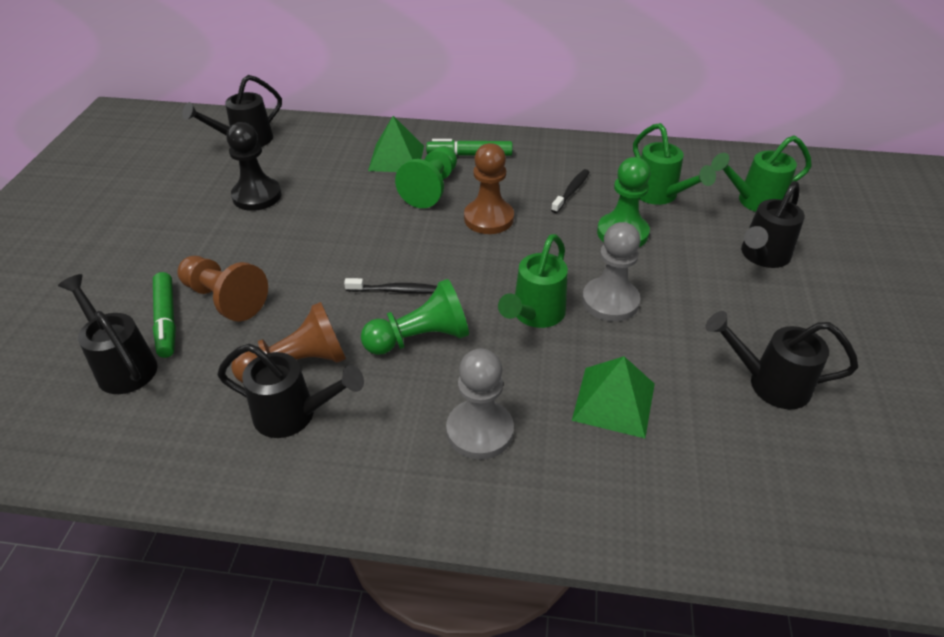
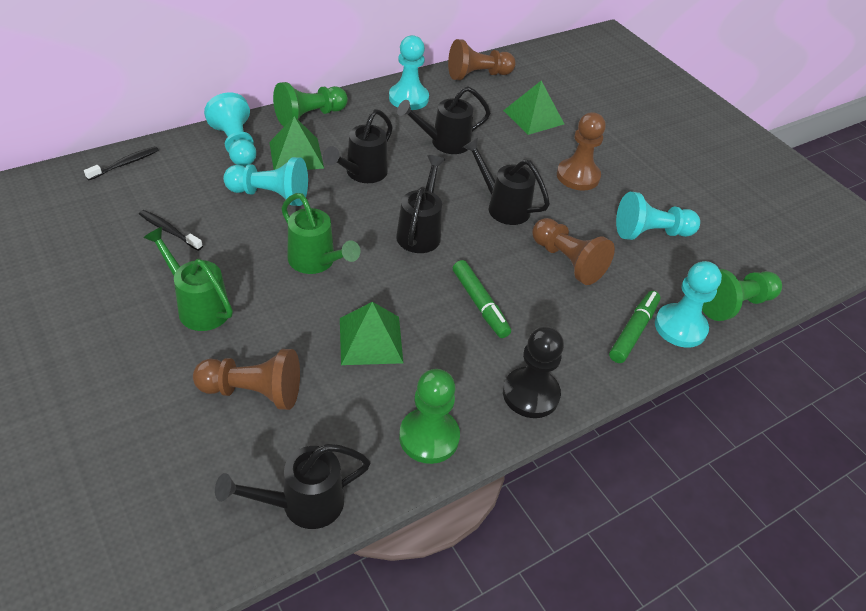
brown pawn: [178,256,268,321] [231,302,346,383] [464,143,514,234] = 3 -> [193,349,300,410] [448,39,516,80] [532,218,615,285] [557,112,606,191] = 4
green pyramid: [368,116,424,172] [572,356,655,438] = 2 -> [269,116,324,170] [340,302,403,365] [503,81,564,135] = 3
green watering can: [498,234,568,328] [633,123,716,205] [711,135,812,212] = 3 -> [143,227,233,331] [281,193,361,274] = 2
grey pawn: [446,349,514,460] [582,222,640,322] = 2 -> none = 0
turquoise pawn: none = 0 -> [204,92,256,166] [223,157,308,206] [389,35,429,110] [616,192,700,240] [655,261,722,348] = 5

